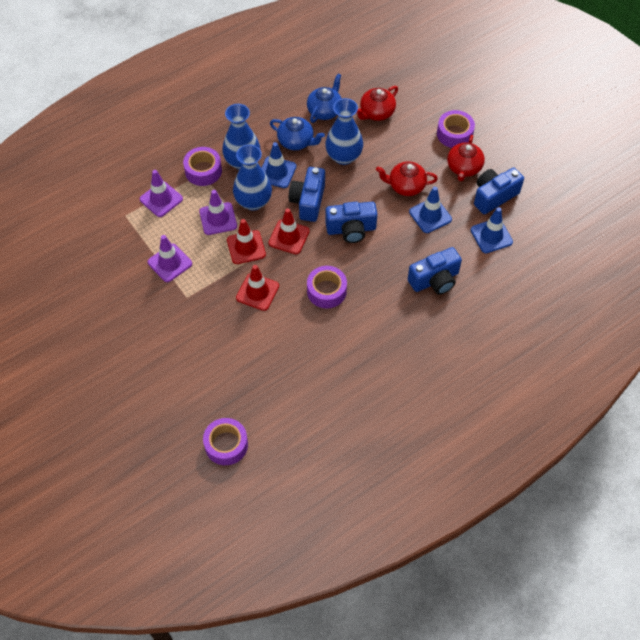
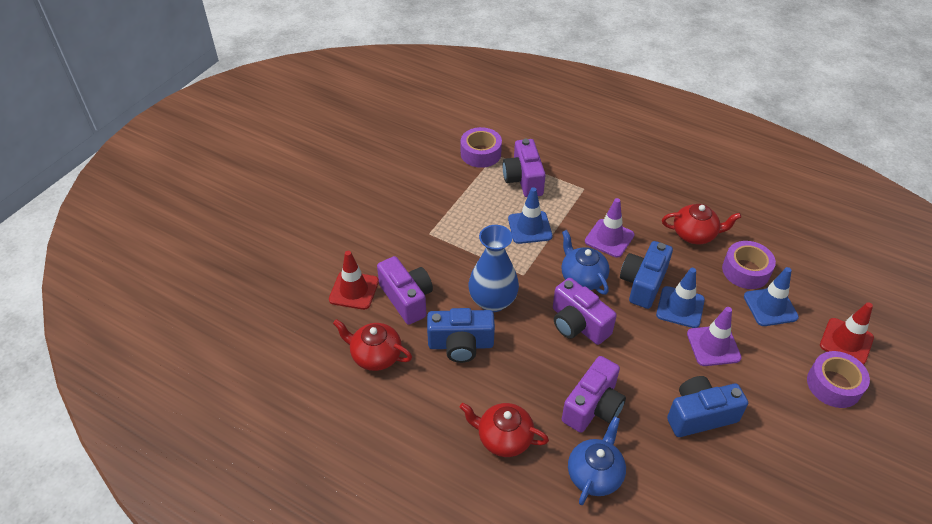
blue camera: [289,167,325,222] [325,202,377,243] [408,247,462,295] [474,168,524,214] = 4 -> [427,308,495,363] [620,241,673,309] [667,376,748,437] = 3
blue vase: [222,104,260,170] [233,145,272,211] [325,98,363,165] = 3 -> [468,225,519,312] = 1
purple camera: none = 0 -> [377,256,433,325] [503,139,546,197] [553,278,617,345] [562,356,626,433] = 4
purple tape: [183,147,222,186] [203,418,248,465] [307,266,347,308] [437,110,475,148] = 4 -> [461,127,502,168] [722,241,776,289] [807,351,870,408] = 3
purple traffic cone: [140,170,183,217] [148,235,192,282] [199,190,237,235] = 3 -> [585,198,635,258] [687,307,742,366] = 2
red traffic cone: [227,219,266,264] [236,265,279,311] [268,208,310,254] = 3 -> [329,251,379,310] [820,302,874,365] = 2

